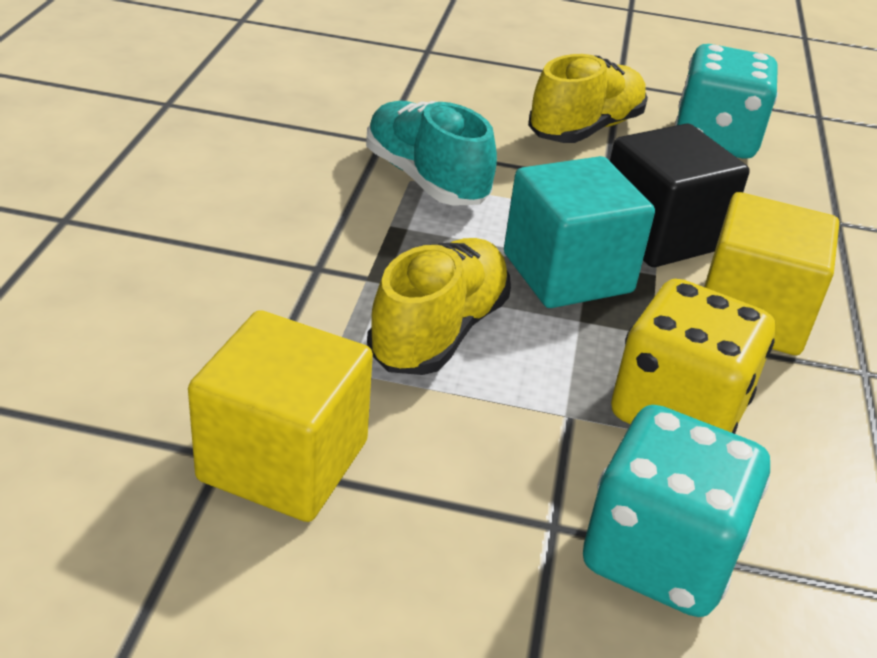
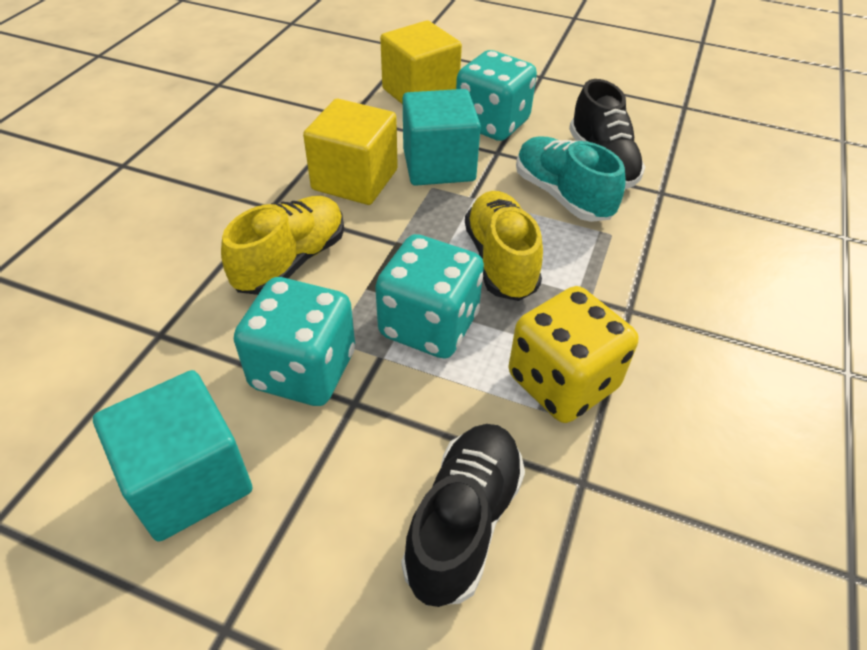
black cube: [610,123,750,267] = 1 -> none = 0
black shoe: none = 0 -> [401,424,525,607] [569,79,646,189] = 2
turquoise cube: [504,156,655,308] = 1 -> [93,370,252,542] [403,89,481,186] = 2
turquoise dice: [583,405,770,617] [675,44,778,159] = 2 -> [234,277,355,406] [375,234,484,359] [456,50,537,141] = 3

